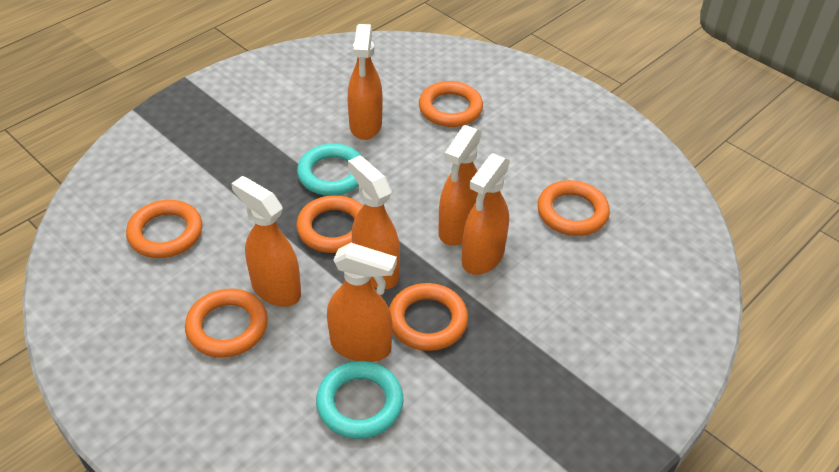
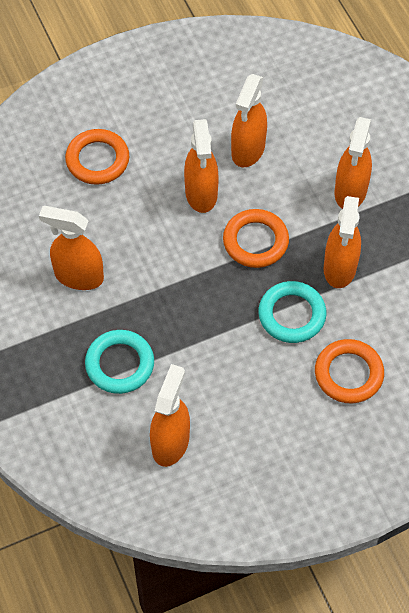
orange ring: [126,200,203,258] [185,289,268,358] [296,195,363,253] [389,283,468,351] [419,81,483,127] [537,180,610,236] = 6 -> [65,129,129,185] [223,209,289,268] [315,339,384,404] = 3

